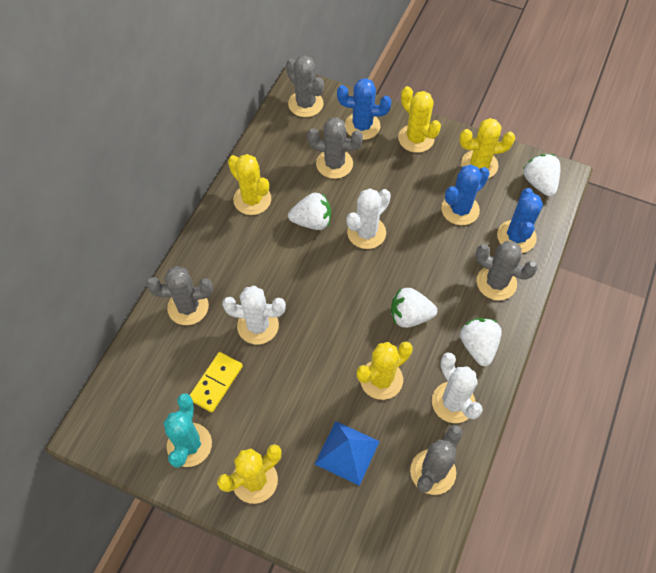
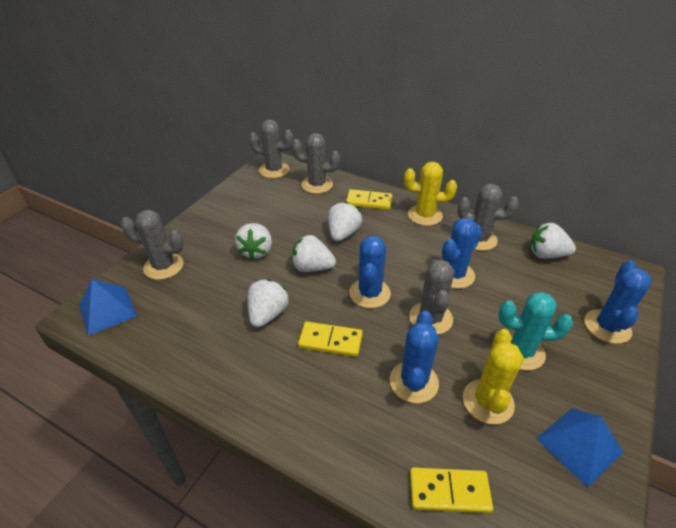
blue cactus: [337,78,391,140] [441,165,490,225] [497,188,543,253] = 3 -> [349,235,391,308] [390,311,439,404] [442,218,482,289] [584,260,652,344] = 4
blue pyramid: [315,421,380,486] = 1 -> [79,279,137,336] [536,408,624,487] = 2
white cactus: [222,285,286,344] [346,188,391,249] [432,353,483,423] = 3 -> none = 0
white strawberry: [288,193,331,230] [391,288,437,328] [460,318,502,366] [523,154,561,196] = 4 -> [235,223,272,260] [248,279,289,327] [292,235,336,272] [328,202,362,241] [530,223,576,259] = 5
yellow cactus: [217,444,281,504] [228,154,271,215] [357,342,413,400] [398,86,441,153] [459,118,515,178] = 5 -> [404,162,457,226] [463,329,524,425] = 2
yellow domino: [190,352,243,413] = 1 -> [298,321,363,357] [346,189,392,210] [410,467,493,513] = 3

